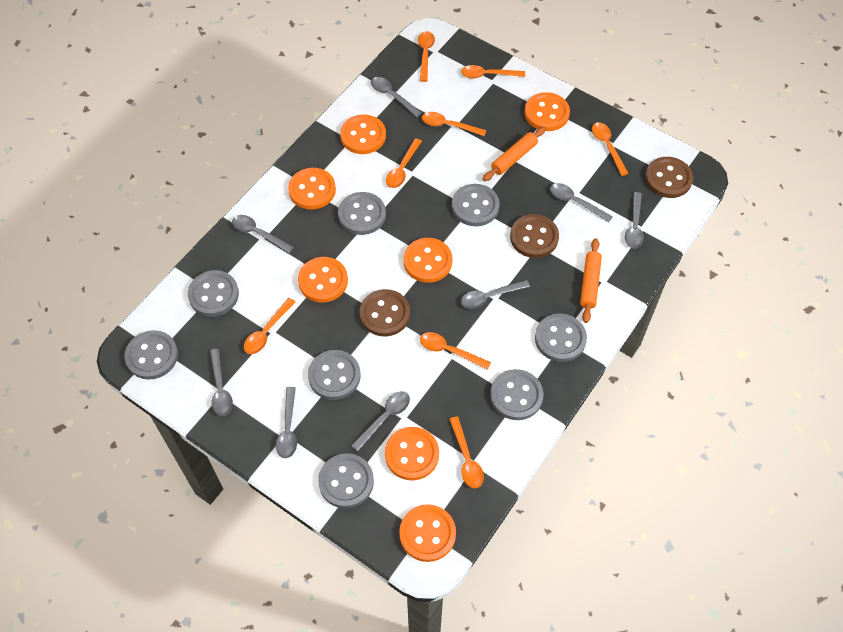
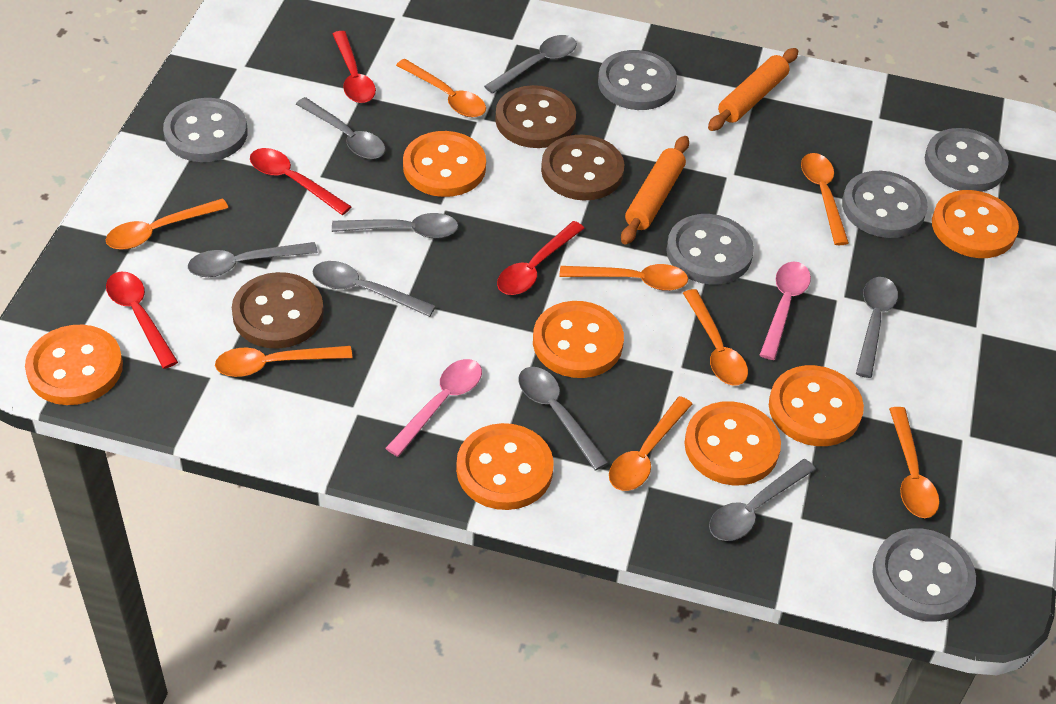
grey button: [125,330,178,380] [188,270,239,317] [308,350,361,400] [318,453,374,508] [338,192,386,235] [452,184,500,226] [490,369,543,420] [535,314,587,362] = 8 -> [163,98,248,162] [598,50,677,110] [666,214,754,284] [842,171,928,238] [872,528,976,622] [925,128,1009,192] = 6
pink spoon: none = 0 -> [385,359,482,457] [760,261,811,360] = 2
red spoon: none = 0 -> [106,272,178,369] [250,148,352,215] [333,31,376,103] [497,221,585,295] = 4

